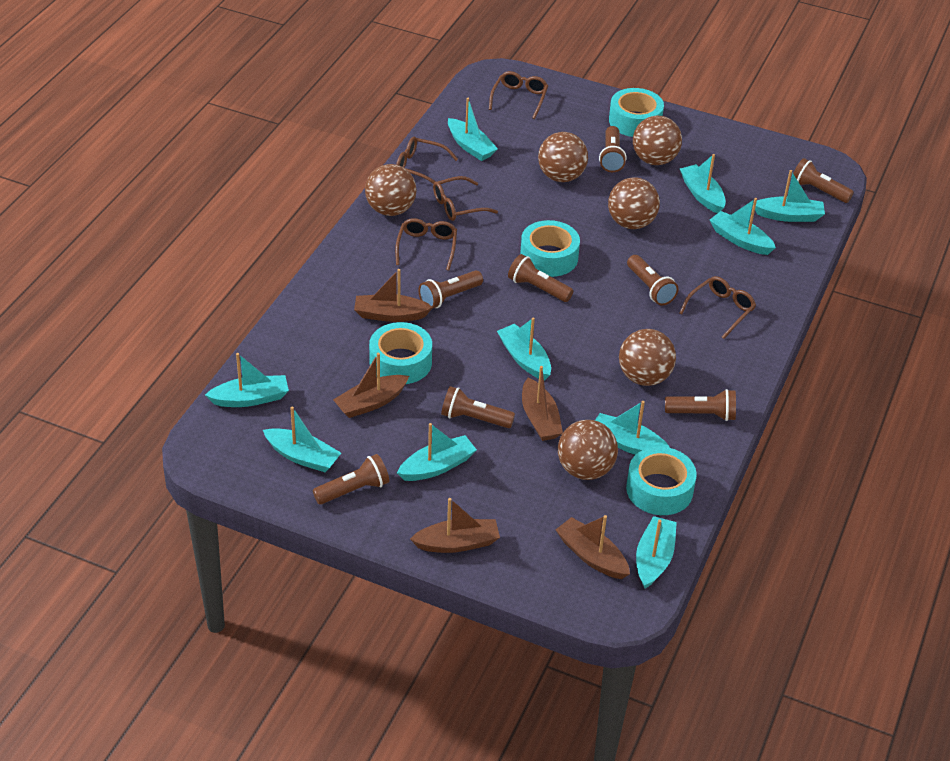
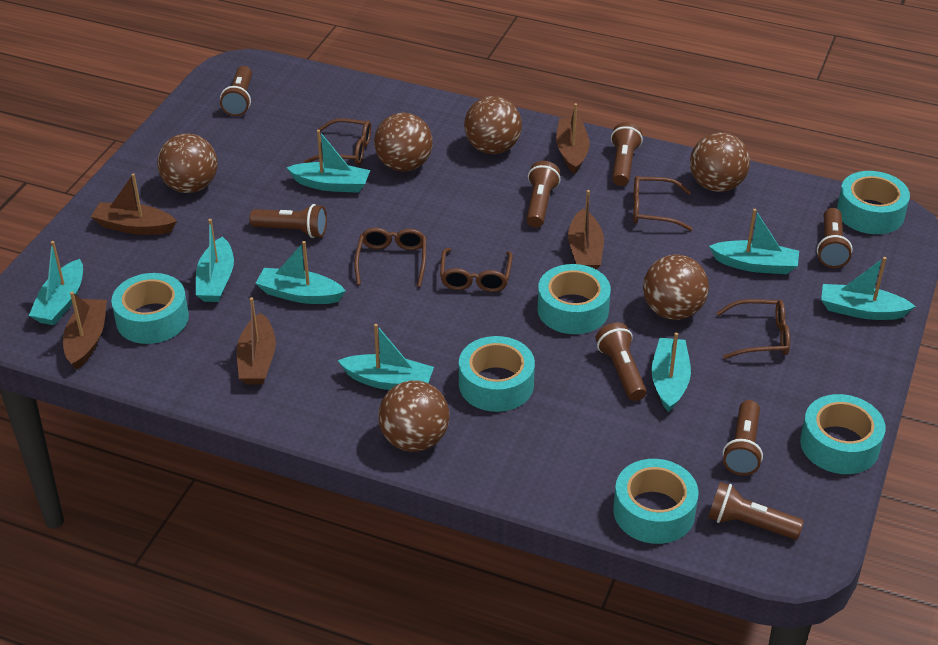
turquoise boat: [205,353,289,407] [263,406,341,472] [397,423,477,481] [448,98,498,161] [497,317,551,381] [595,401,670,455] [636,516,677,589] [680,154,726,213] [710,198,776,255] [753,170,825,222] = 10 -> [29,241,83,325] [196,219,234,302] [255,241,346,304] [287,130,370,193] [338,324,434,390] [651,333,691,412] [709,209,799,274] [821,257,916,320] = 8
turquoise tape: [369,322,432,384] [520,220,580,277] [609,88,664,137] [626,447,697,515] = 4 -> [111,273,189,344] [459,336,535,412] [537,264,611,334] [613,459,699,544] [800,394,886,474] [837,171,910,234] = 6

